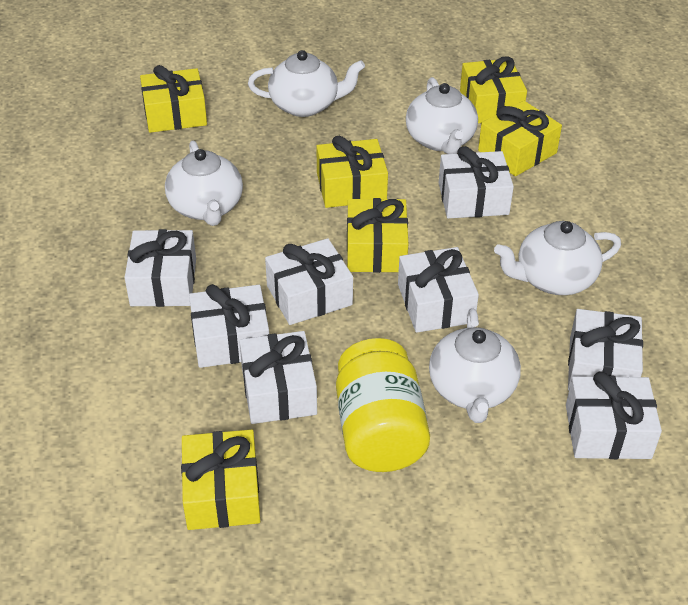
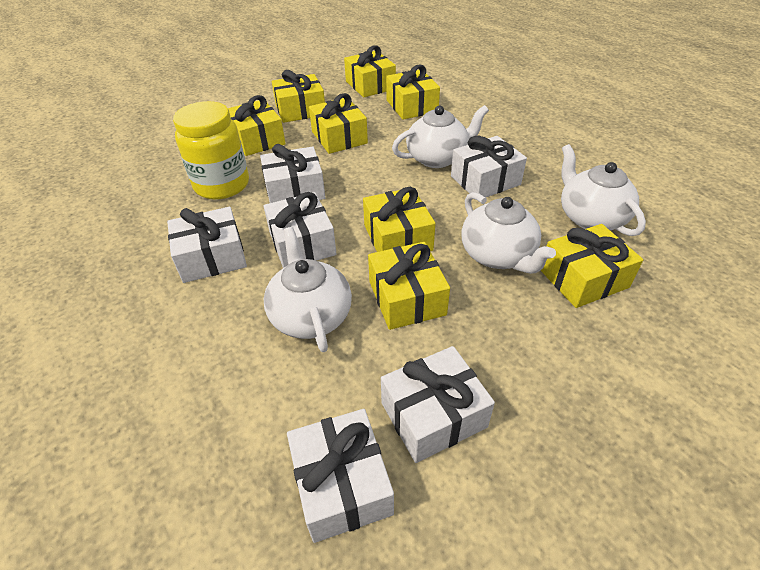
white gift: [124,229,196,307] [189,284,269,368] [239,331,317,424] [265,238,353,325] [398,247,479,333] [439,146,514,218] [566,371,662,459] [568,309,643,390] = 8 -> [167,207,247,283] [260,144,325,203] [263,192,336,268] [287,409,394,543] [381,346,495,463] [451,136,527,198] = 6
white teapot: [165,140,243,226] [248,50,365,117] [406,77,478,154] [429,309,521,423] [494,221,621,295] = 5 -> [264,227,352,352] [392,105,489,168] [461,192,556,274] [561,144,646,236] = 4
yellow gift: [140,65,207,133] [181,430,260,530] [316,136,388,208] [347,198,408,273] [460,56,527,123] [478,101,562,176] = 6 -> [228,95,286,156] [272,70,325,123] [309,93,368,154] [344,45,396,97] [363,187,435,252] [368,242,450,330] [386,65,440,120] [540,224,643,308] = 8

